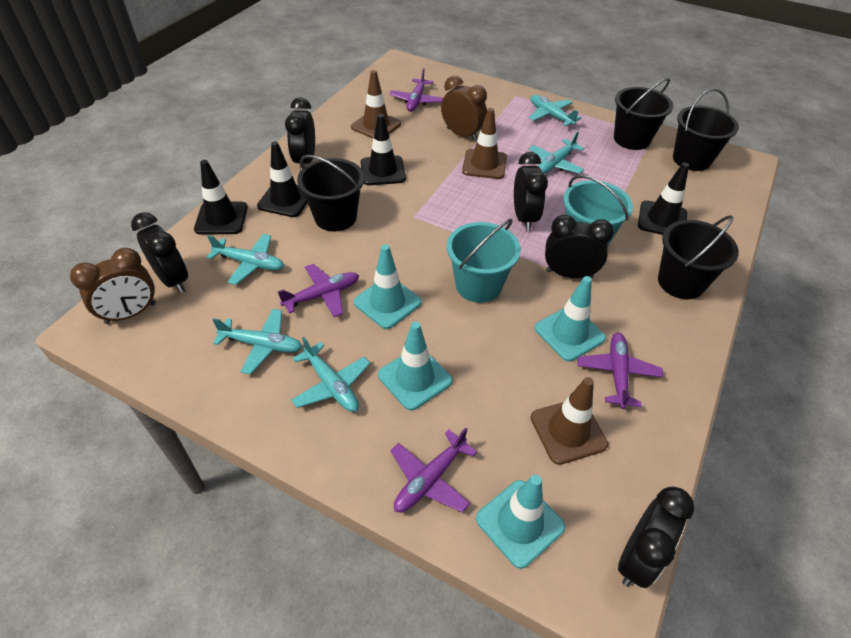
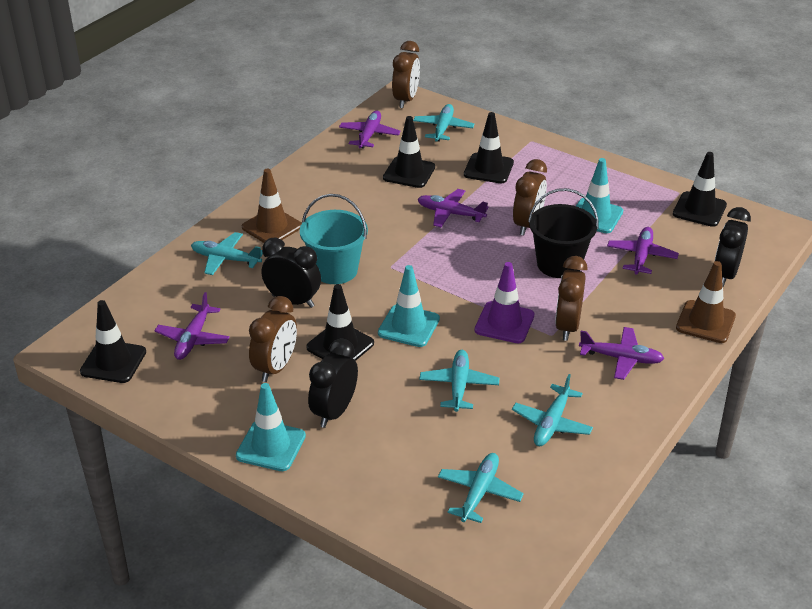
black bucket: [297,155,364,231] [614,78,673,150] [658,215,739,299] [673,88,739,171] = 4 -> [528,188,598,278] = 1
black clock: [131,212,188,293] [285,97,315,171] [514,152,548,231] [545,215,614,278] [618,487,694,588] = 5 -> [261,238,321,308] [308,339,358,428] [714,207,751,287] = 3
black traffic cone: [194,160,248,234] [257,141,308,217] [361,114,406,185] [638,162,689,235] = 4 -> [80,300,146,383] [306,284,374,361] [383,116,435,188] [464,112,514,183] [673,152,727,227] = 5
brown clock: [70,248,156,324] [441,76,487,141] = 2 -> [249,296,297,382] [392,41,420,108] [513,159,547,235] [555,256,588,341] = 4
brown traffic cone: [351,70,401,138] [462,108,507,179] [531,377,608,465] = 3 -> [242,168,302,243] [676,261,736,343] = 2
purple plane: [278,264,359,317] [389,68,443,112] [390,428,477,513] [577,333,663,409] = 4 -> [154,292,230,360] [339,111,401,149] [418,189,489,227] [579,327,665,380] [607,227,679,274] = 5
purple traffic cone: none = 0 -> [475,262,534,343] = 1
turquoise bucket: [447,219,521,303] [563,175,633,246] = 2 -> [300,194,368,284] = 1
turquoise traffic cone: [354,244,421,329] [378,322,452,411] [476,475,565,569] [535,276,606,362] = 4 -> [236,383,306,471] [378,265,440,347] [576,158,623,233] = 3

